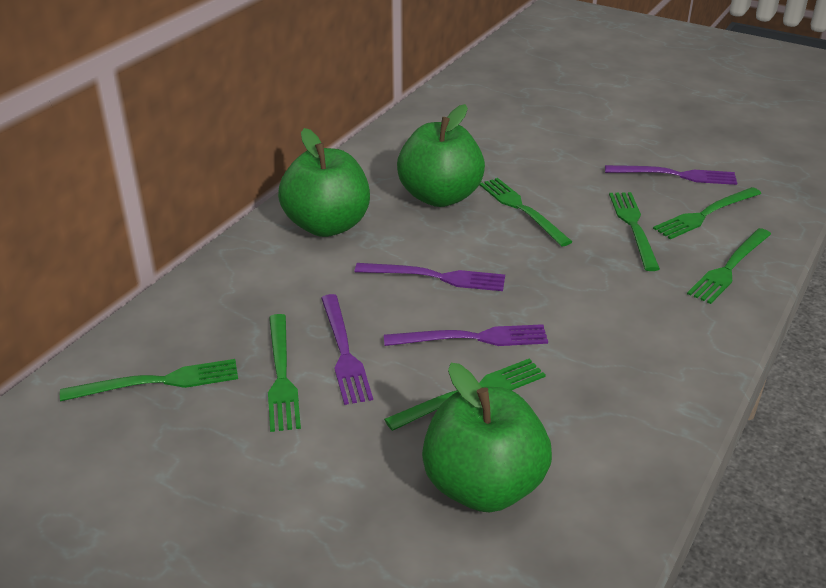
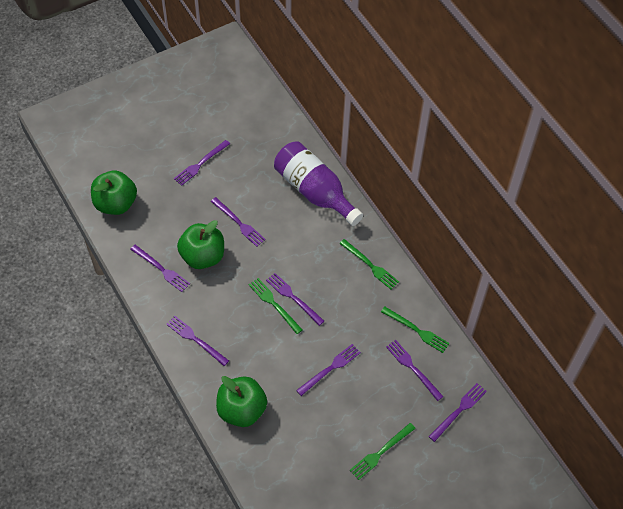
green fork: [60,359,238,401] [268,314,301,432] [384,359,546,431] [480,178,573,246] [609,192,660,271] [653,187,761,239] [687,228,771,304] = 7 -> [249,278,302,334] [339,239,399,289] [350,423,416,480] [381,307,450,353] = 4
purple bottle: none = 0 -> [274,141,363,226] = 1
purple fork: [321,294,373,405] [355,263,505,291] [384,324,548,346] [605,165,737,185] = 4 -> [130,245,190,292] [166,316,229,366] [174,140,230,186] [211,197,266,247] [266,273,324,326] [296,344,361,396] [386,340,444,401] [428,383,487,442] = 8

